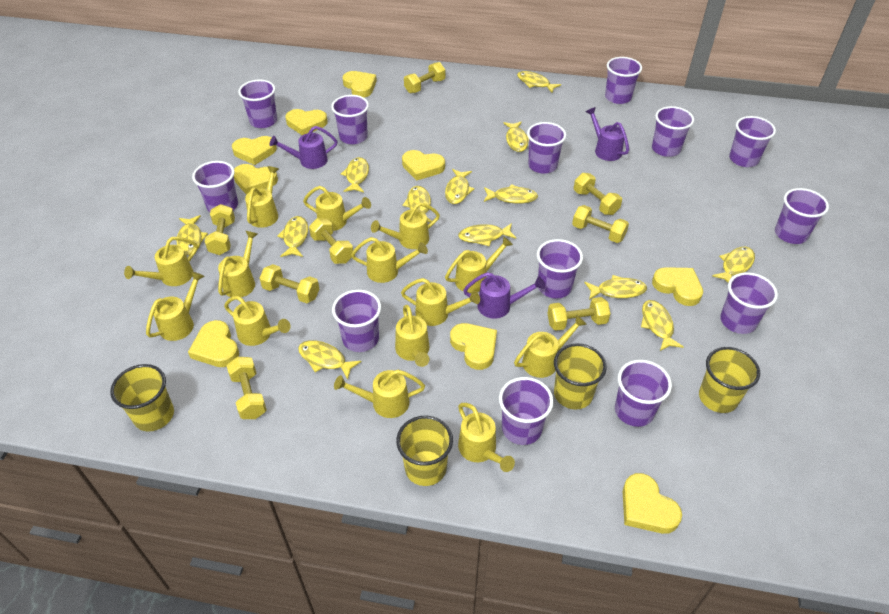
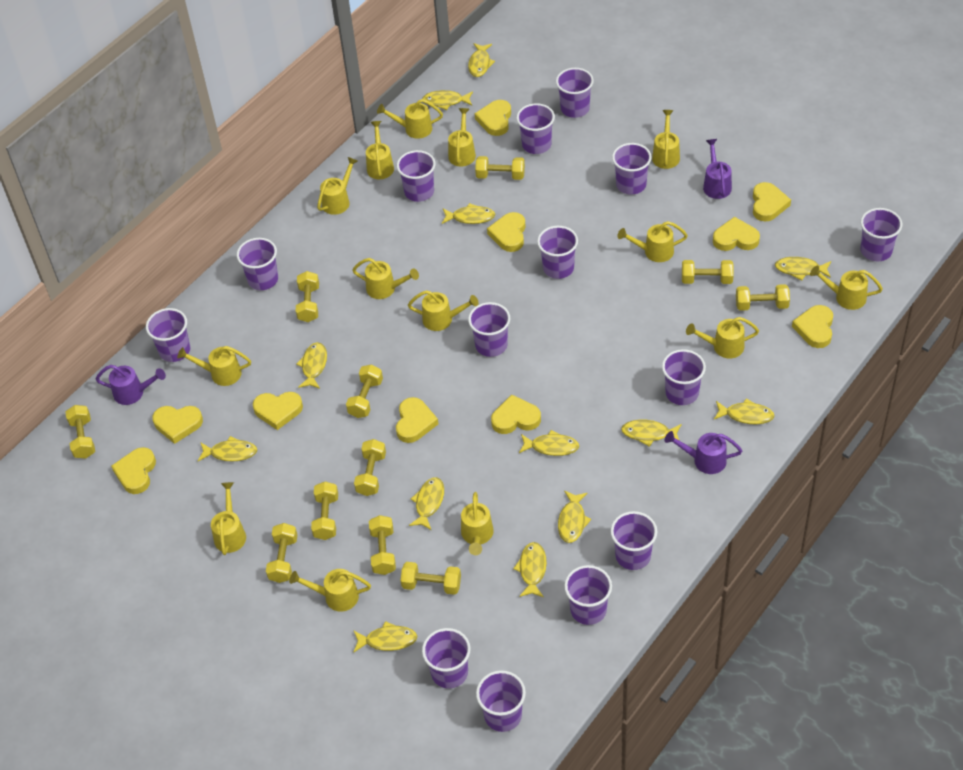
purple cup: [192,161,238,212] [238,79,277,128] [331,95,369,144] [332,290,381,352] [499,377,554,445] [527,122,566,174] [537,239,583,298] [605,57,642,104] [615,360,672,427] [652,106,694,157] [720,272,778,334] [729,116,776,167] [775,188,829,244] = 13 -> [146,308,190,362] [237,238,278,290] [397,150,436,202] [422,628,471,688] [468,302,510,357] [476,670,526,732] [516,103,555,154] [537,226,578,279] [556,68,594,118] [564,565,612,625] [610,511,657,570] [612,143,652,195] [662,349,706,405] [860,208,902,261] = 14
yellow cup: [110,364,174,432] [396,416,453,486] [554,343,607,409] [699,347,760,413] = 4 -> none = 0
yellow dumbbell: [205,204,235,255] [227,357,267,419] [259,264,319,303] [309,218,353,264] [404,62,445,93] [547,297,610,331] [572,205,629,243] [574,173,622,215] = 8 -> [65,405,95,459] [266,523,297,583] [296,271,319,322] [311,482,338,540] [346,364,383,418] [354,439,386,496] [369,515,396,575] [400,562,461,595] [475,156,525,180] [682,260,734,284] [736,284,790,311] = 11
yellow heart: [188,320,239,367] [232,136,277,165] [234,164,278,195] [285,109,328,135] [342,71,377,97] [402,150,445,181] [450,323,497,370] [623,473,682,534] [652,267,703,306] = 9 -> [111,447,156,494] [152,406,203,444] [253,392,303,430] [396,397,438,443] [475,100,511,136] [487,212,526,252] [491,394,541,434] [713,217,760,251] [753,182,791,222] [792,305,833,348] = 10

